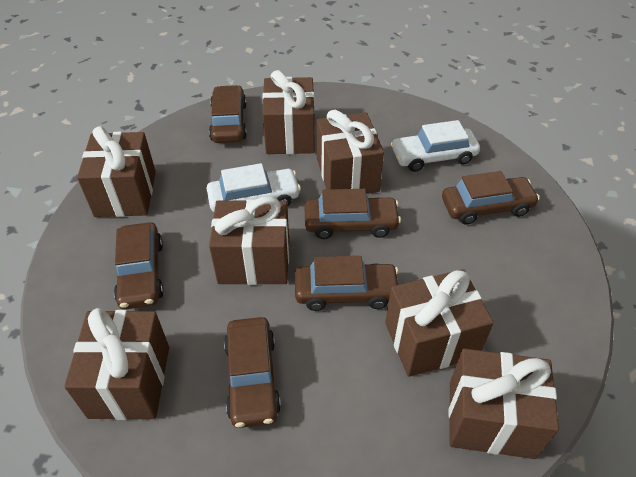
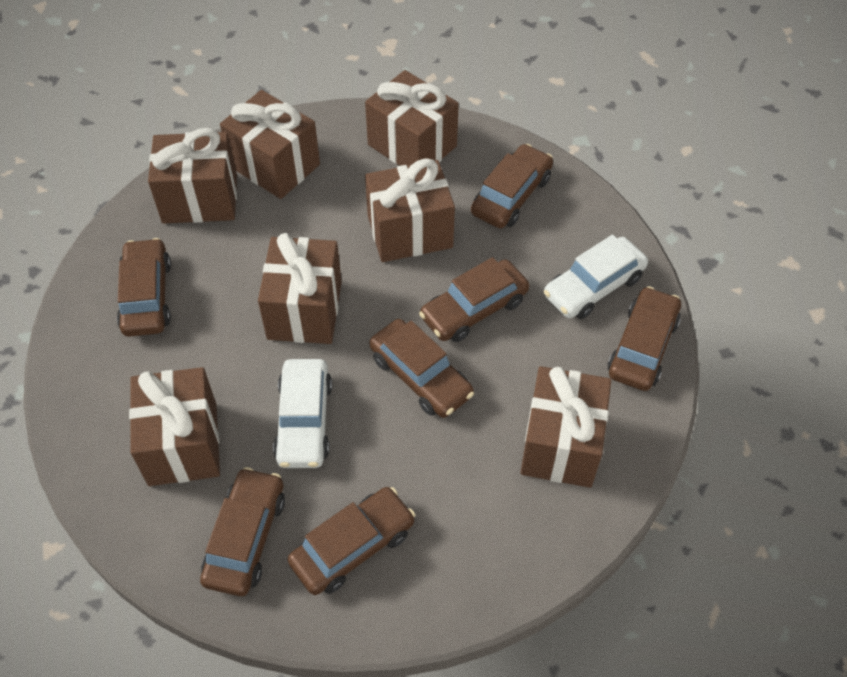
brown car: [114,222,164,310] [209,85,247,143] [224,317,281,428] [295,256,398,311] [304,189,401,239] [442,171,540,225] = 6 -> [117,238,171,337] [200,467,285,596] [288,487,415,595] [369,319,474,418] [419,257,529,342] [471,144,553,229] [608,286,681,391] = 7

